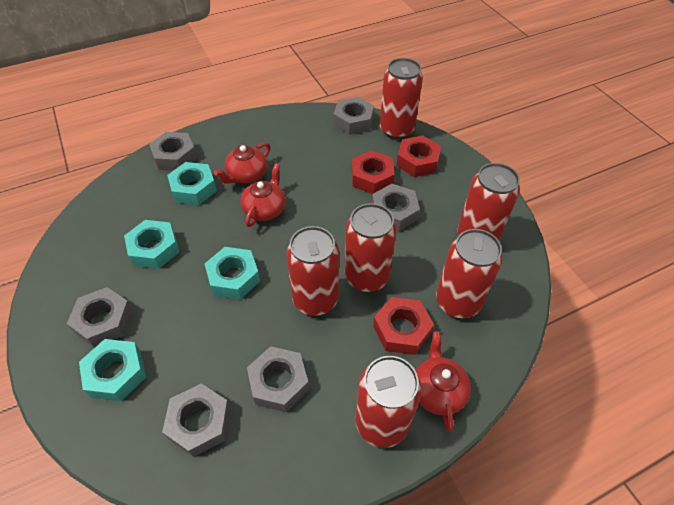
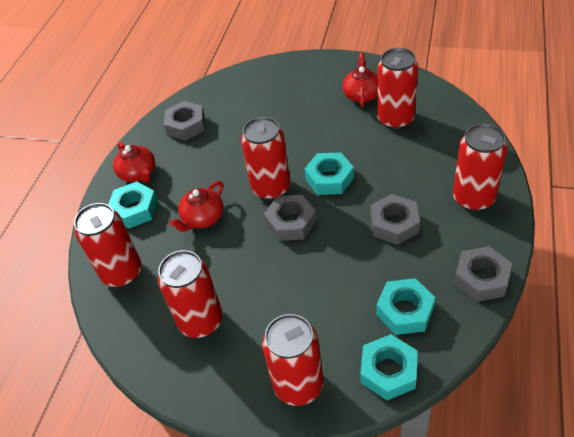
grey nut: [67,287,133,348] [149,132,197,171] [162,384,231,457] [247,346,309,412] [333,97,374,135] [372,184,420,231] = 6 -> [164,101,205,141] [264,195,316,241] [371,194,420,245] [454,246,512,302] = 4
red nut: [352,150,395,194] [373,297,434,355] [396,136,441,177] = 3 -> none = 0

